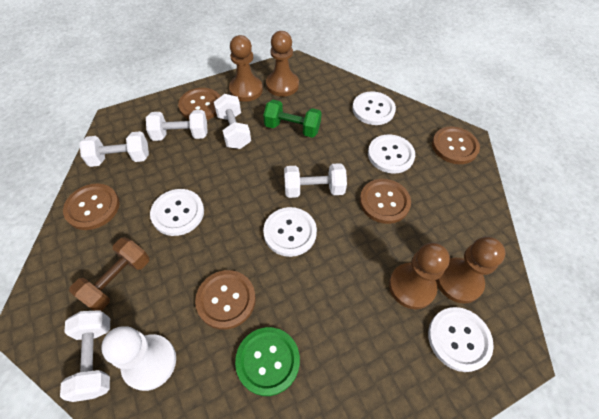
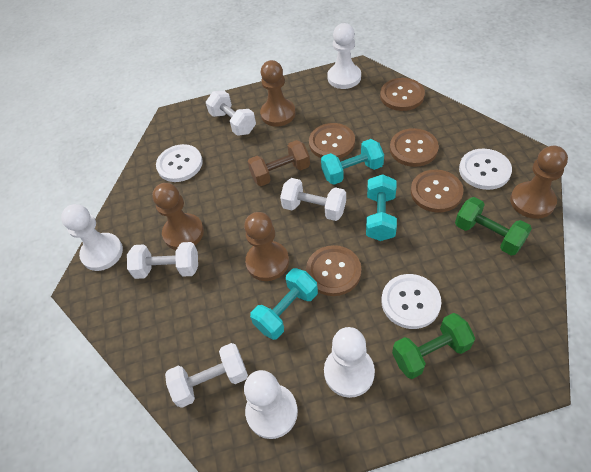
green button: [235,327,300,396] = 1 -> none = 0
green dumbbell: [263,100,322,138] = 1 -> [392,313,475,379] [455,197,532,255] = 2
turquoise dumbbell: none = 0 -> [250,268,318,340] [321,139,384,185] [366,174,397,241] = 3
white button: [150,189,204,236] [263,207,317,257] [352,91,396,125] [368,134,415,174] [428,307,494,372] = 5 -> [156,144,203,182] [381,274,441,329] [459,149,512,190] = 3
white dumbbell: [60,310,110,402] [79,131,149,167] [146,110,208,141] [214,94,251,149] [284,163,347,198] = 5 -> [127,242,198,279] [165,343,248,408] [206,91,256,136] [280,178,346,221] = 4
white pawn: [101,326,176,391] = 1 -> [61,204,123,271] [244,370,298,439] [324,327,375,398] [327,23,361,89] = 4

